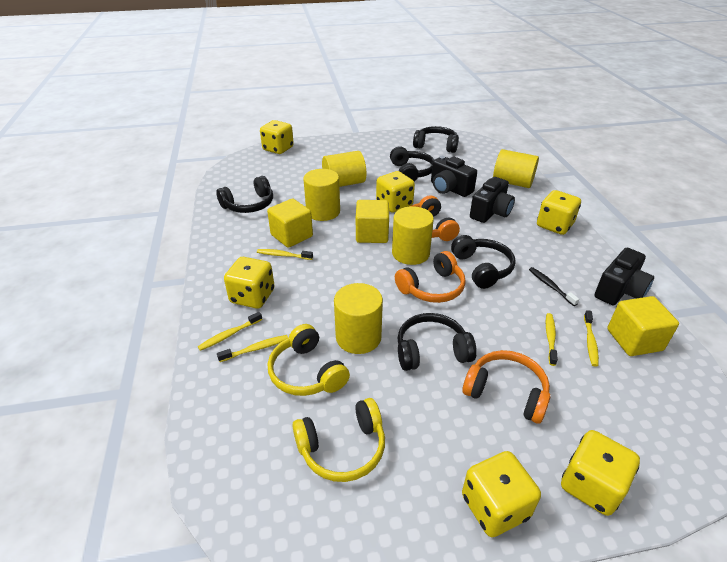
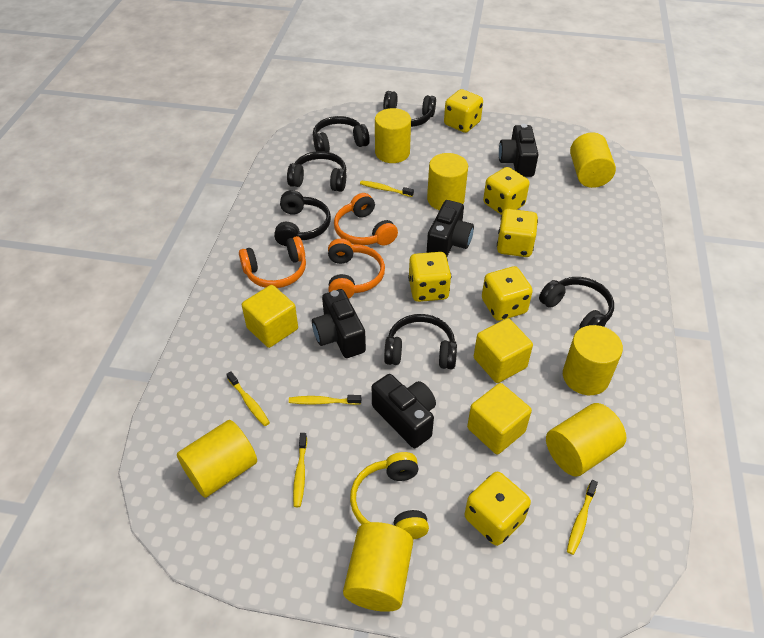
black camera: [431,156,477,197] [470,177,515,223] [595,248,654,305] = 3 -> [312,289,366,358] [372,374,436,448] [427,200,474,257] [499,124,538,177] = 4
black headphones: [216,176,273,213] [390,147,434,182] [397,313,477,371] [413,126,459,153] [451,235,516,289] = 5 -> [274,190,331,246] [287,151,346,192] [313,116,370,152] [383,91,436,127] [384,314,457,369] [539,277,614,329] = 6
black toothbrush: [529,267,579,306] = 1 -> none = 0
yellow cylinder: [303,169,340,221] [322,151,366,187] [334,283,383,354] [392,206,434,265] [493,149,539,188] = 5 -> [177,420,257,498] [343,522,413,612] [375,108,411,163] [427,153,468,210] [546,403,626,477] [563,325,623,395] [570,132,616,188] = 7
yellow headphones: [268,324,350,396] [292,398,385,482] = 2 -> [350,452,429,539] = 1

